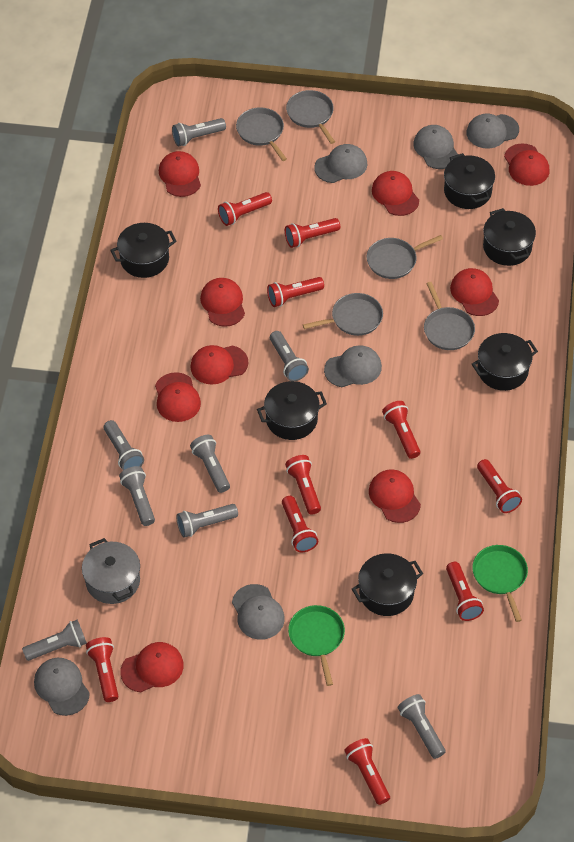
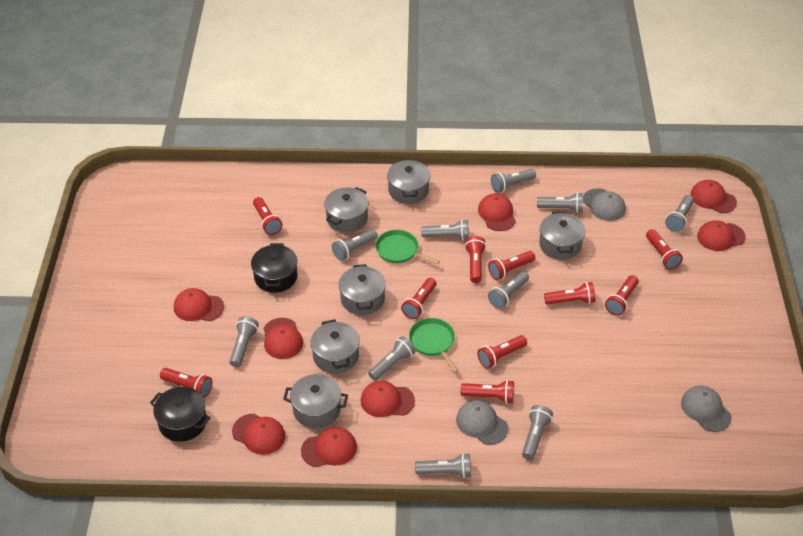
black pot: [110,223,177,278] [257,381,327,440] [352,553,423,616] [444,153,495,209] [472,333,538,391] [483,208,536,266] = 6 -> [150,387,210,442] [251,243,298,293] = 2
grey cap: [34,658,90,716] [232,584,285,640] [314,144,367,183] [324,345,382,387] [413,125,458,169] [466,113,519,148] = 6 -> [456,400,508,445] [583,188,626,221] [681,385,732,432] = 3
grey flashlight: [22,620,87,661] [104,420,144,470] [119,466,155,526] [172,118,226,146] [176,504,238,538] [190,435,230,493] [270,331,309,381] [398,694,445,759] = 8 -> [229,316,259,367] [332,229,378,261] [368,336,416,381] [415,453,471,478] [421,219,469,240] [488,271,529,309] [491,169,536,193] [522,405,553,460] [537,192,583,213] [665,195,694,232] = 10
grey pan: [236,108,287,161] [286,90,335,144] [303,293,383,336] [367,235,443,279] [424,282,475,350] = 5 -> none = 0
grey pot: [82,538,140,604] = 1 -> [283,374,348,428] [310,319,360,374] [324,187,369,233] [339,264,386,315] [387,159,430,204] [539,212,585,260] = 6
red cap: [120,642,184,692] [155,372,201,422] [159,151,201,197] [190,345,248,385] [200,278,245,327] [369,469,421,523] [372,171,419,216] [450,268,499,316] [504,143,549,186] = 9 -> [174,288,224,321] [232,414,285,455] [263,318,303,359] [301,427,357,467] [361,381,415,417] [478,193,516,231] [690,180,737,213] [697,220,746,251] = 8

